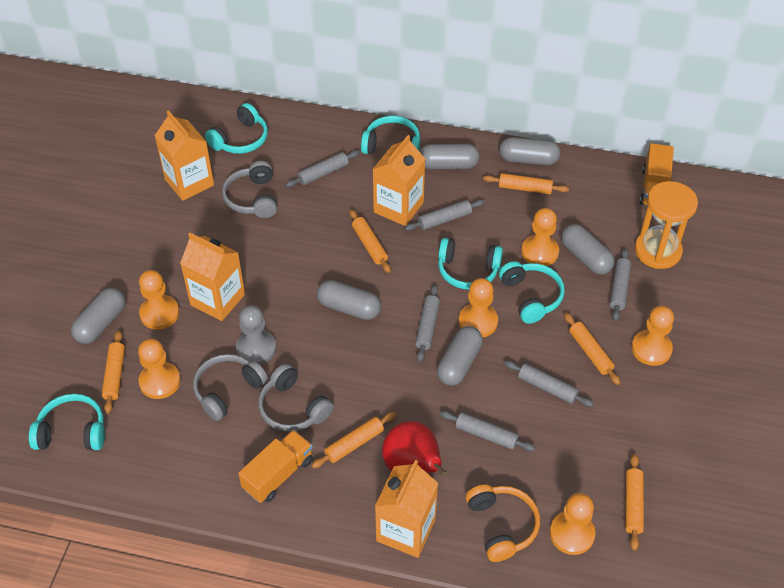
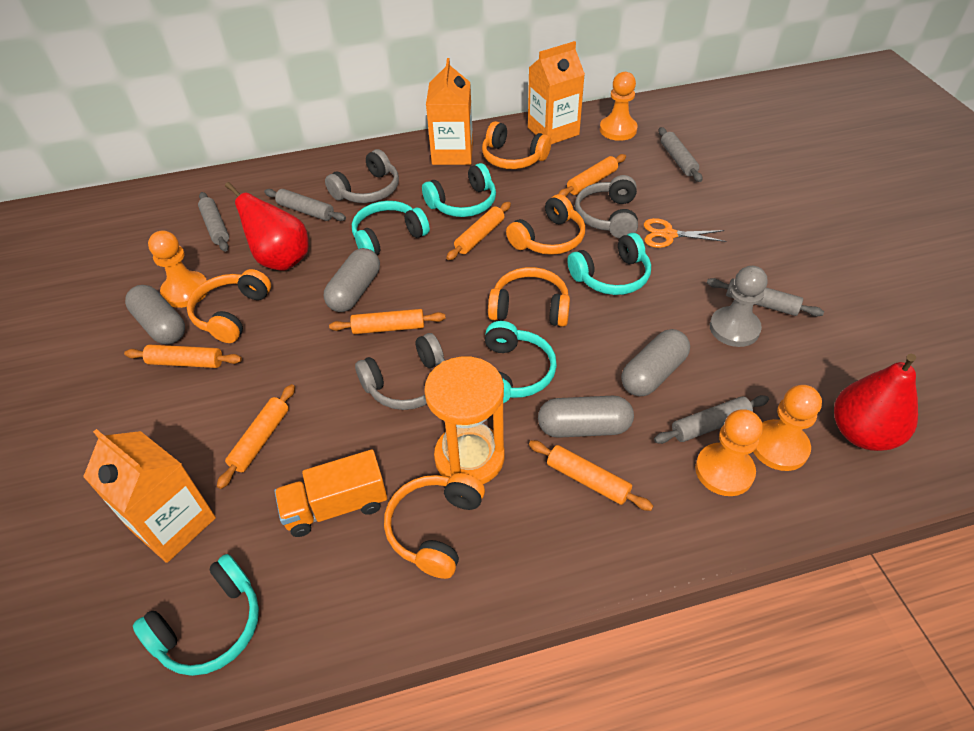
grey capsule: [71,288,126,344] [317,280,381,320] [420,144,480,169] [437,326,483,386] [499,137,560,165] [561,224,615,275] = 6 -> [125,285,185,344] [324,248,380,312] [538,396,634,438] [621,329,690,397] = 4
grey rolling pin: [286,150,360,187] [405,199,485,231] [415,285,440,362] [440,411,535,451] [504,361,594,407] [610,248,631,321] = 6 -> [198,192,229,252] [264,189,346,221] [654,395,769,444] [658,127,702,182] [707,278,824,316] = 5
orange carton: [155,110,214,201] [180,233,245,321] [373,135,425,226] [375,460,438,558] = 4 -> [83,429,216,563] [426,58,473,165] [528,41,585,144] = 3
orange headphones: [466,485,540,562] = 1 -> [187,269,271,343] [384,473,485,579] [482,121,551,169] [488,267,570,327] [506,194,585,255] = 5
orange pawn: [138,339,181,399] [139,270,179,330] [459,278,498,338] [521,208,559,266] [550,493,595,555] [631,306,674,366] = 6 -> [148,230,207,308] [600,72,638,141] [695,409,763,496] [753,385,822,471] = 4
orange scissors: none = 0 -> [644,218,726,248] = 1
orange truck: [238,430,313,503] [639,143,674,205] = 2 -> [274,449,387,537] = 1
red pear: [382,421,447,477] = 1 -> [225,182,309,271] [834,354,918,451] = 2

